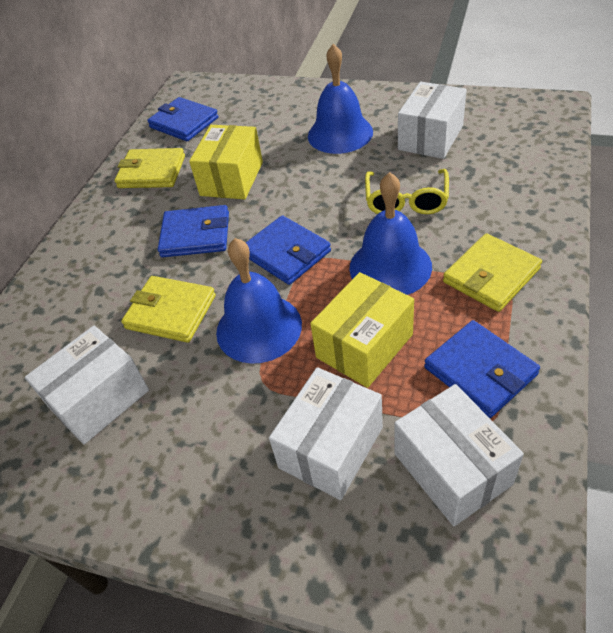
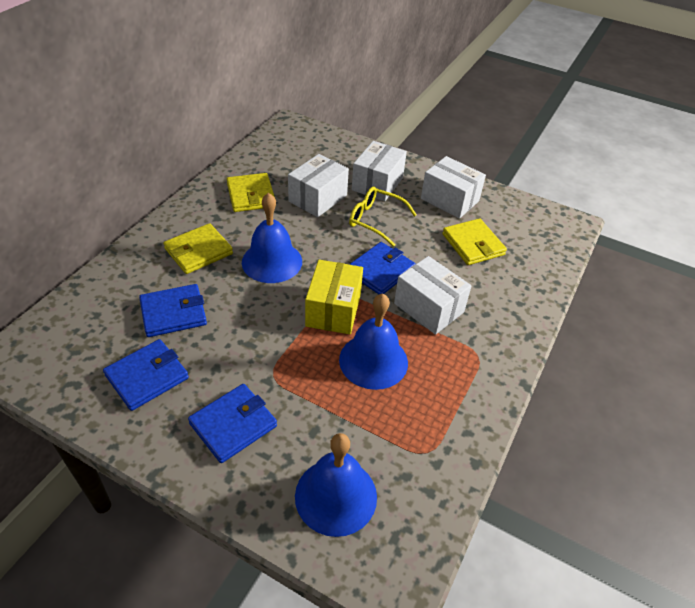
yellow box: [189,125,263,199] [310,272,414,388] = 2 -> [305,260,363,334] = 1

